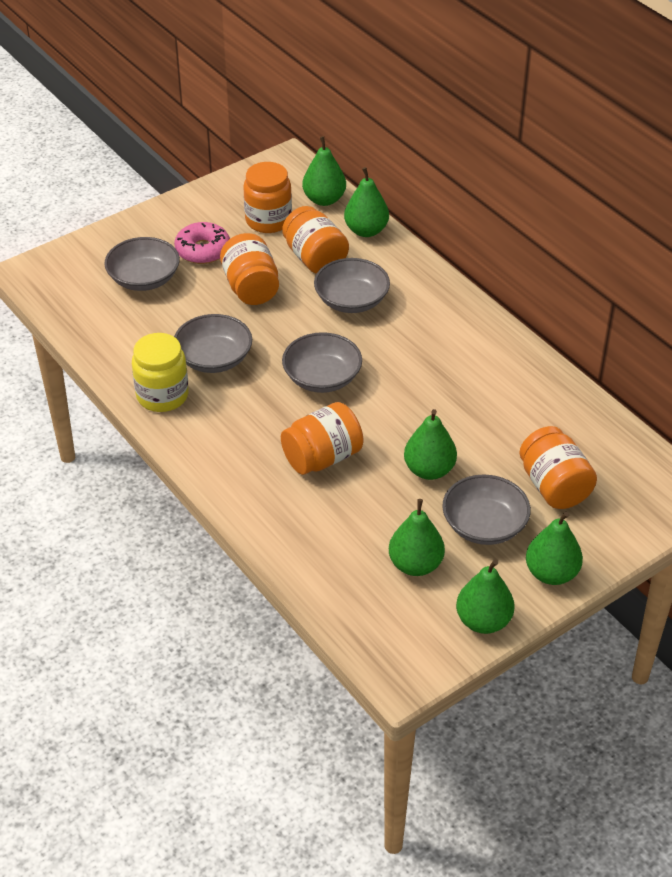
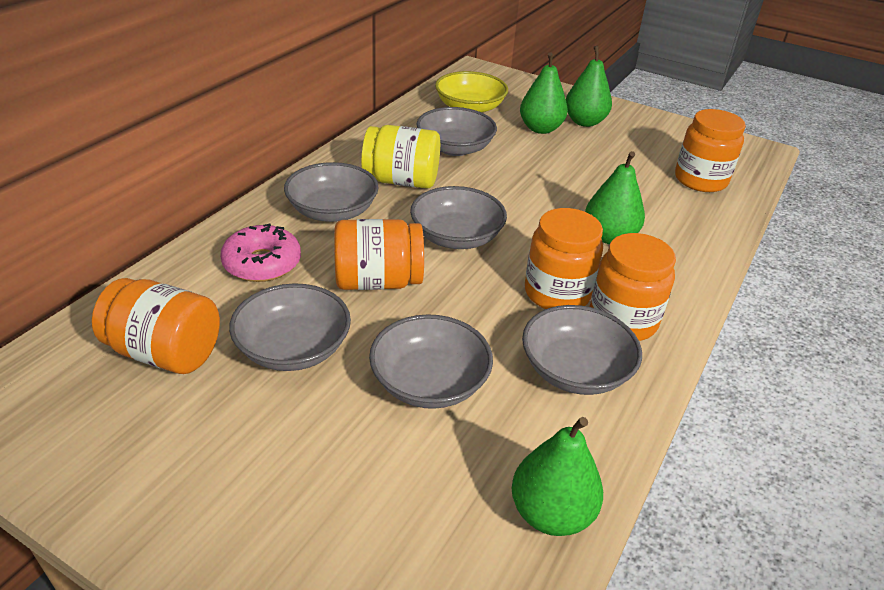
green pear: [302,136,346,206] [344,167,389,237] [389,499,445,576] [404,409,457,480] [456,560,514,634] [526,512,583,585] = 6 -> [512,417,603,536] [520,52,568,134] [566,46,612,127] [585,151,645,244] = 4
grey bowl: [104,237,180,291] [174,314,252,373] [282,332,362,393] [314,258,390,313] [442,474,531,545] = 5 -> [229,284,351,371] [284,162,379,222] [369,314,493,409] [410,186,507,249] [416,107,497,156] [522,305,642,395] = 6
yellow bowl: none = 0 -> [435,71,508,112] = 1

